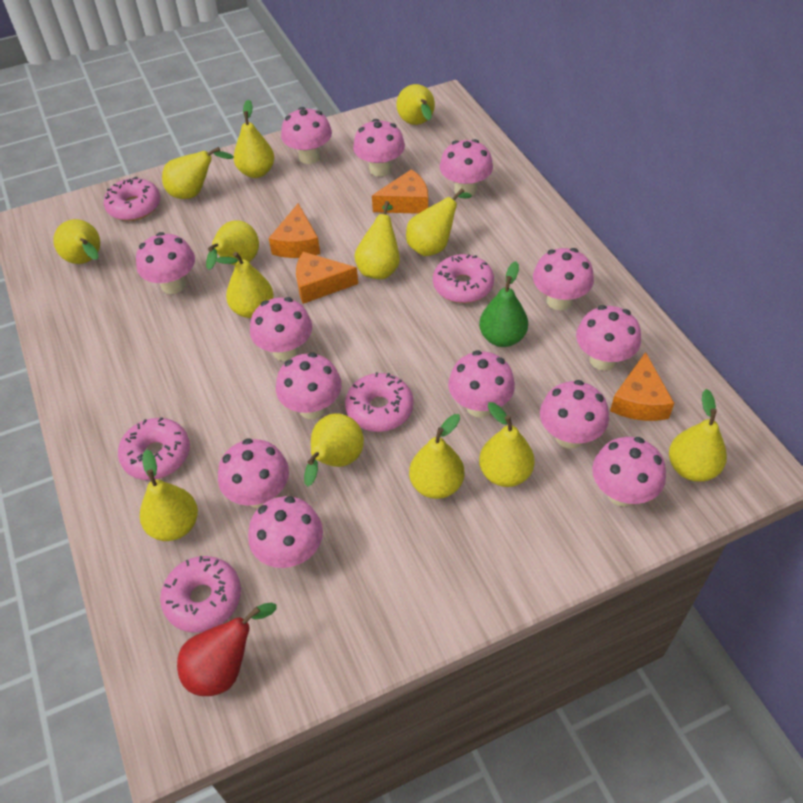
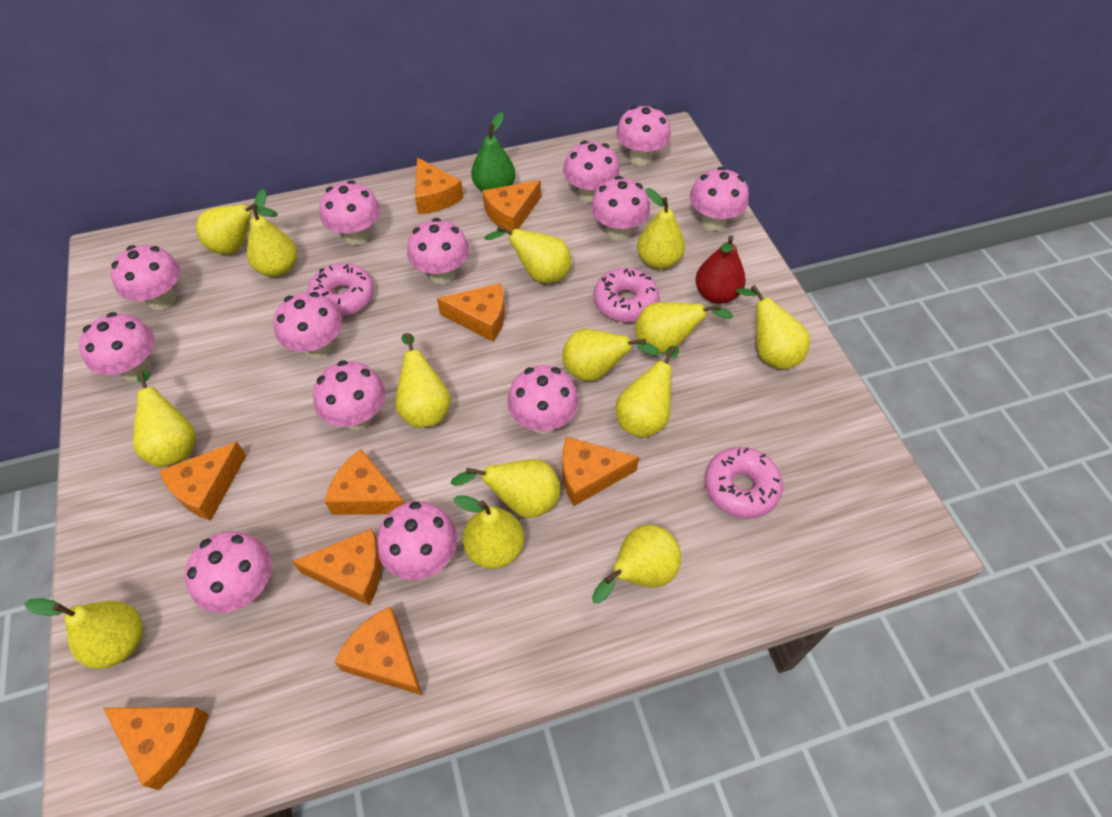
orange cheese: [269,203,320,258] [296,252,358,304] [372,169,428,214] [610,352,674,421] = 4 -> [103,707,209,790] [159,442,247,521] [292,528,382,605] [325,449,405,515] [334,607,423,696] [415,157,463,214] [437,283,505,342] [482,180,541,232] [562,437,639,506] = 9
pink donut: [104,177,160,221] [118,417,190,480] [160,556,241,633] [345,372,414,432] [433,254,494,303] = 5 -> [307,263,374,317] [594,268,659,322] [704,447,783,519] = 3
yellow pear: [53,219,100,264] [140,449,198,541] [162,147,234,199] [206,220,259,270] [215,252,274,318] [234,100,274,178] [304,413,364,487] [354,201,400,279] [396,84,435,125] [406,188,472,256] [409,414,464,499] [479,402,535,487] [669,389,727,482] = 13 -> [24,598,143,669] [133,370,196,467] [196,205,278,254] [247,189,297,277] [395,333,451,428] [451,459,560,518] [453,495,524,569] [484,225,571,283] [562,329,660,382] [592,525,681,604] [616,346,679,438] [635,302,733,353] [637,188,685,269] [736,285,810,370] = 14

